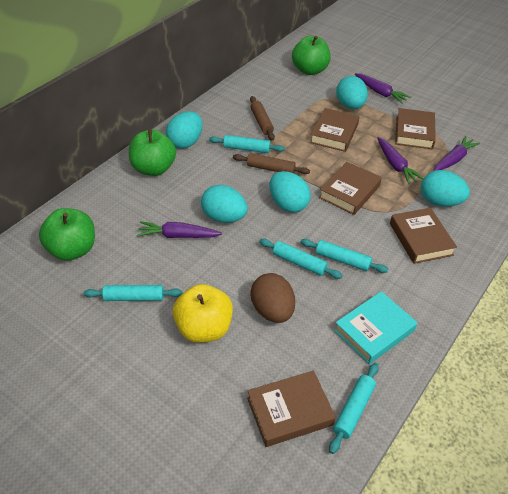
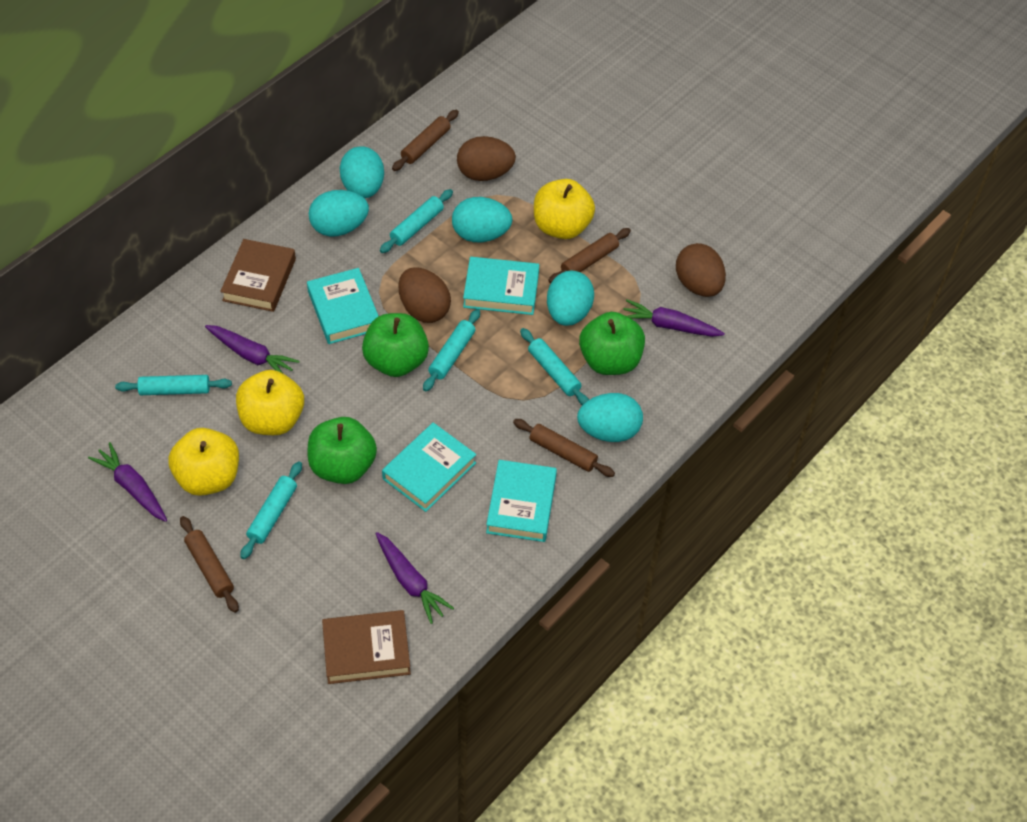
brown book: [247,370,336,447] [310,108,359,152] [319,162,382,215] [390,208,457,264] [395,108,436,149] = 5 -> [220,239,296,312] [322,610,411,684] = 2
brown egg: [250,273,295,323] = 1 -> [399,267,451,323] [457,136,516,181] [676,243,726,297] = 3
brown rolling pin: [233,153,310,174] [250,96,275,141] = 2 -> [180,516,239,613] [392,110,459,171] [513,419,615,477] [548,228,631,284] = 4
turquoise book: [334,291,417,364] = 1 -> [307,268,378,344] [382,423,476,512] [463,257,539,315] [486,460,557,542] = 4
yellow apple: [172,284,233,343] = 1 -> [168,428,239,496] [236,370,304,435] [534,179,595,239] = 3

